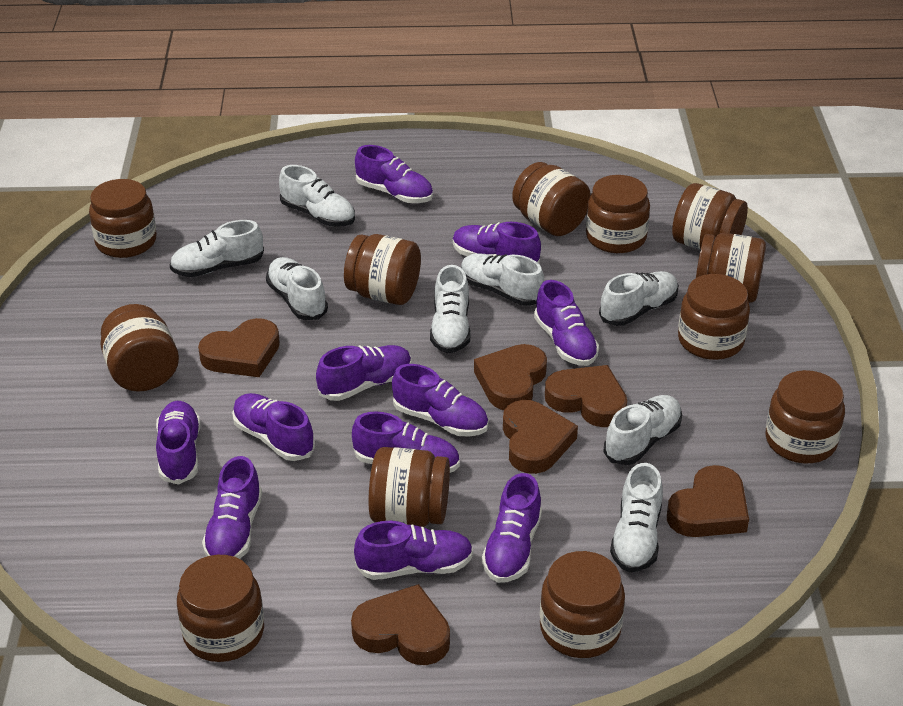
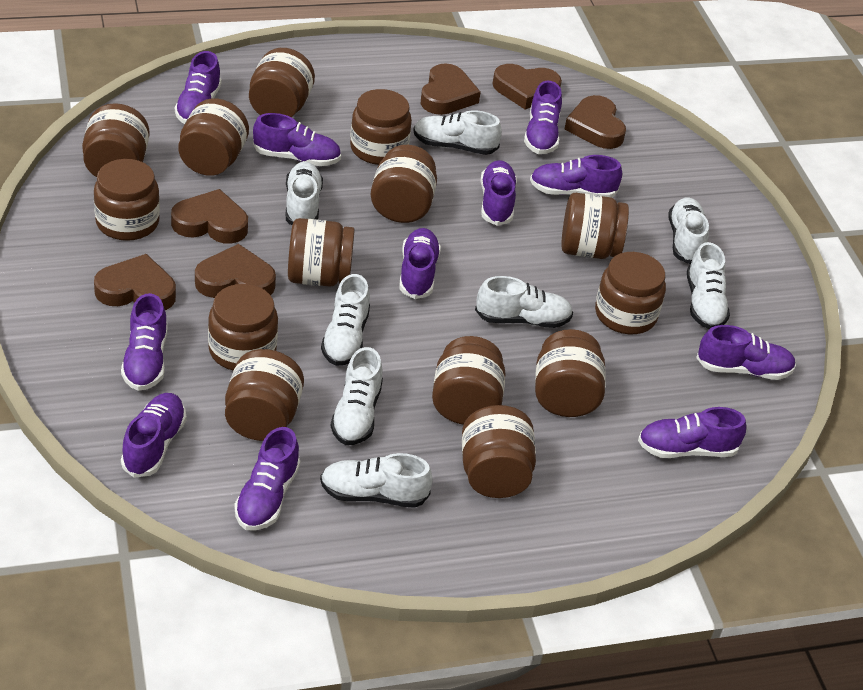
brown jar: [89,179,157,258] [101,304,179,392] [177,555,264,662] [344,234,421,305] [368,447,450,527] [512,162,591,236] [540,551,625,658] [586,175,650,253] [672,183,748,250] [678,274,750,360] [696,233,766,303] [765,370,845,463] = 12 -> [82,103,149,177] [94,159,160,241] [178,98,249,176] [208,284,278,371] [225,349,304,441] [249,48,315,117] [288,218,355,286] [350,89,412,165] [371,145,437,223] [432,336,506,425] [462,405,536,498] [535,329,606,417] [561,193,629,259] [595,252,666,334] = 14

